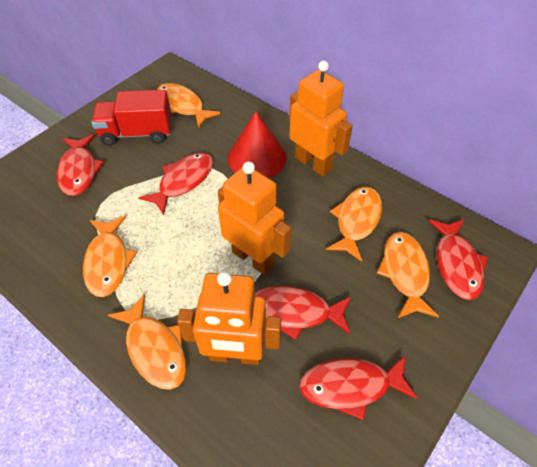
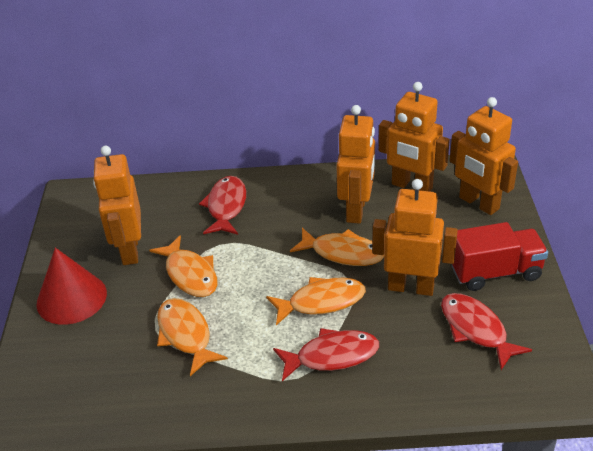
orange fish: [83,216,137,297] [108,294,186,390] [157,83,221,128] [326,187,382,262] [377,232,439,318] = 5 -> [149,235,218,297] [157,298,228,376] [266,277,366,325] [290,228,384,266] = 4
orange robot: [177,271,281,365] [218,162,291,275] [289,61,353,176] = 3 -> [93,146,141,265] [337,105,375,224] [372,179,458,296] [379,82,450,191] [450,97,518,215] = 5
red fish: [57,134,104,196] [138,152,213,215] [255,286,352,340] [299,356,418,420] [428,219,488,300] = 5 -> [199,176,246,235] [273,328,379,381] [441,293,532,370] = 3

